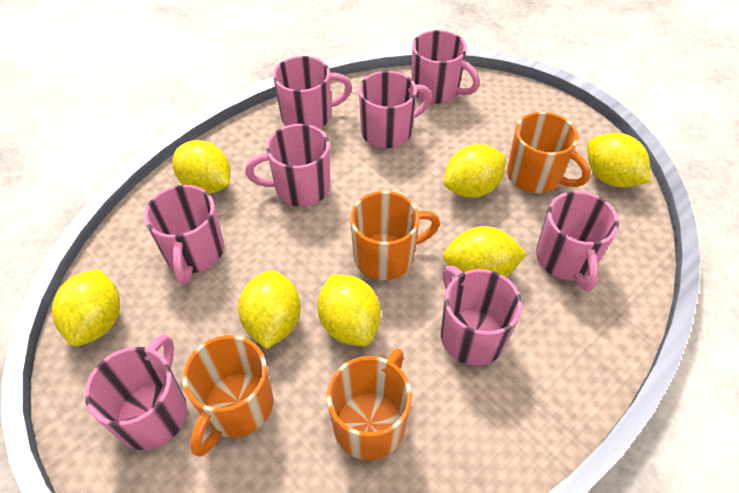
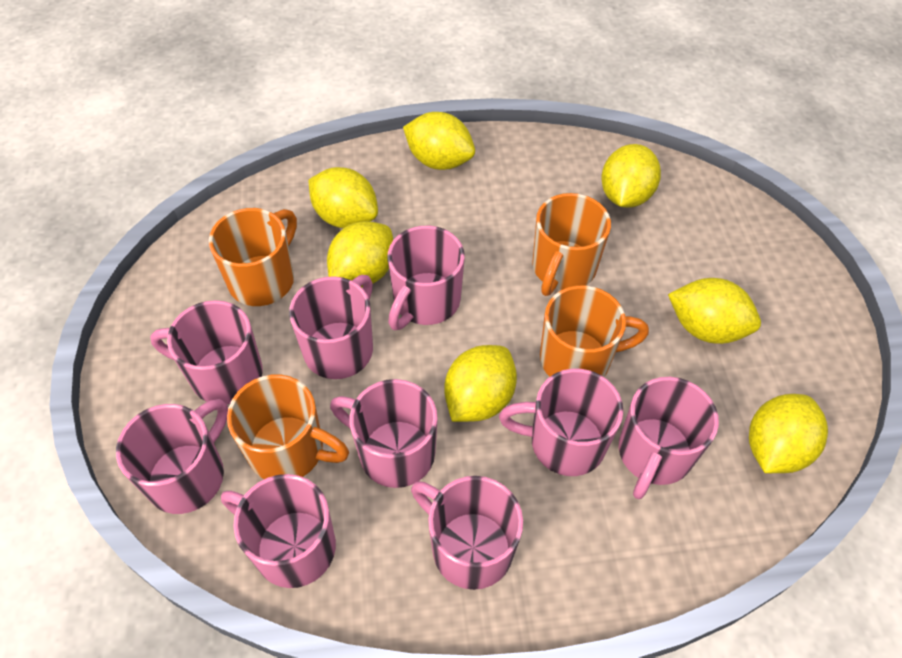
pink mug: [85,334,187,450] [144,185,224,284] [245,124,330,207] [273,56,352,128] [359,71,432,148] [411,30,480,104] [441,265,522,366] [536,191,619,292] = 8 -> [116,399,228,514] [150,300,263,404] [221,474,336,588] [289,275,373,379] [330,379,438,488] [388,226,465,330] [411,476,523,590] [499,368,623,476] [619,377,719,499] = 9

